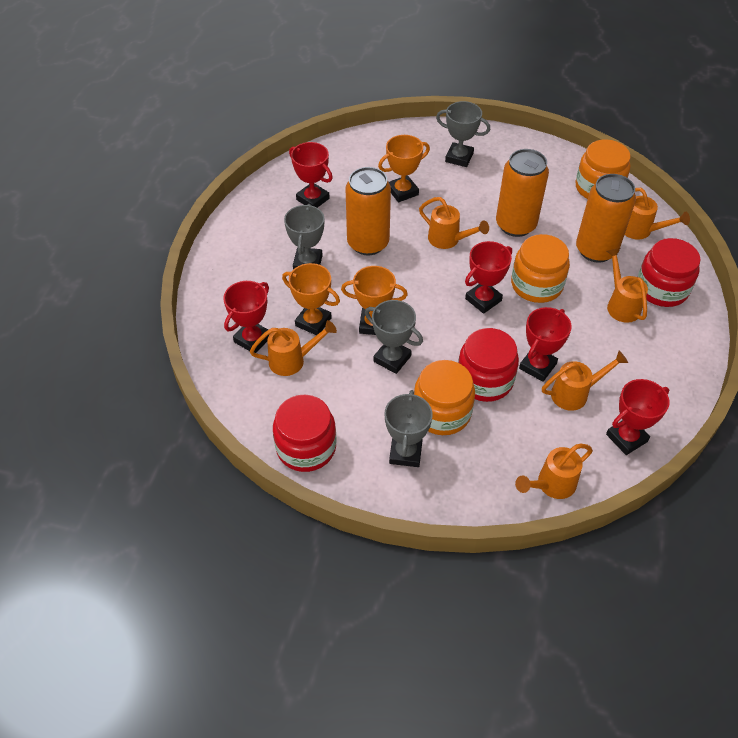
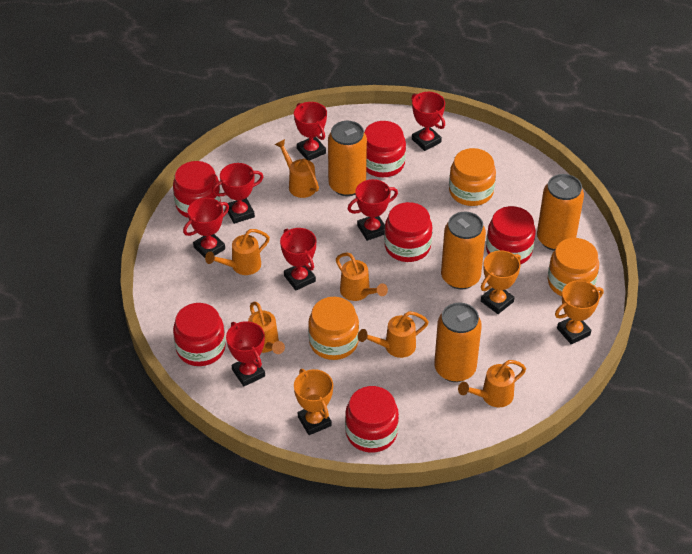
grey trophy: [284,204,324,270] [365,300,423,374] [385,390,433,467] [436,101,490,167] = 4 -> none = 0
orange can: [345,167,391,255] [496,149,549,237] [576,174,636,263] = 3 -> [328,121,367,196] [434,303,482,382] [441,212,486,289] [537,174,584,251] = 4
red jar: [273,394,336,472] [458,328,519,402] [637,238,701,307] = 3 -> [173,161,221,218] [173,303,226,366] [345,386,399,453] [364,121,406,177] [384,202,432,262] [486,206,536,265] = 6
red trophy: [223,281,270,353] [289,142,333,208] [465,241,512,314] [519,307,572,382] [606,379,669,455] = 5 -> [183,198,229,258] [212,163,263,224] [226,321,265,386] [280,228,316,291] [294,102,327,161] [348,179,398,241] [411,92,445,151] = 7

